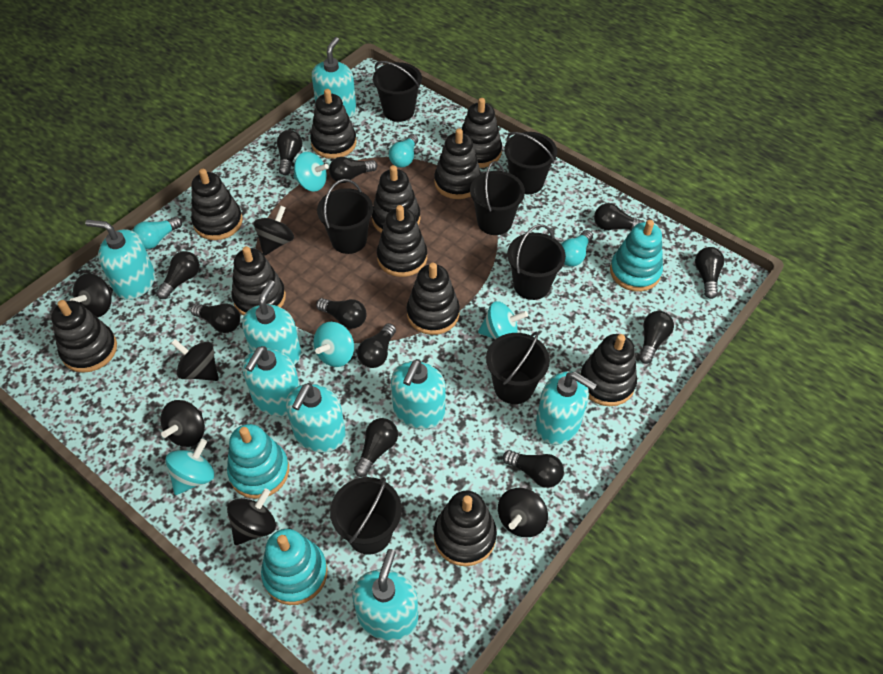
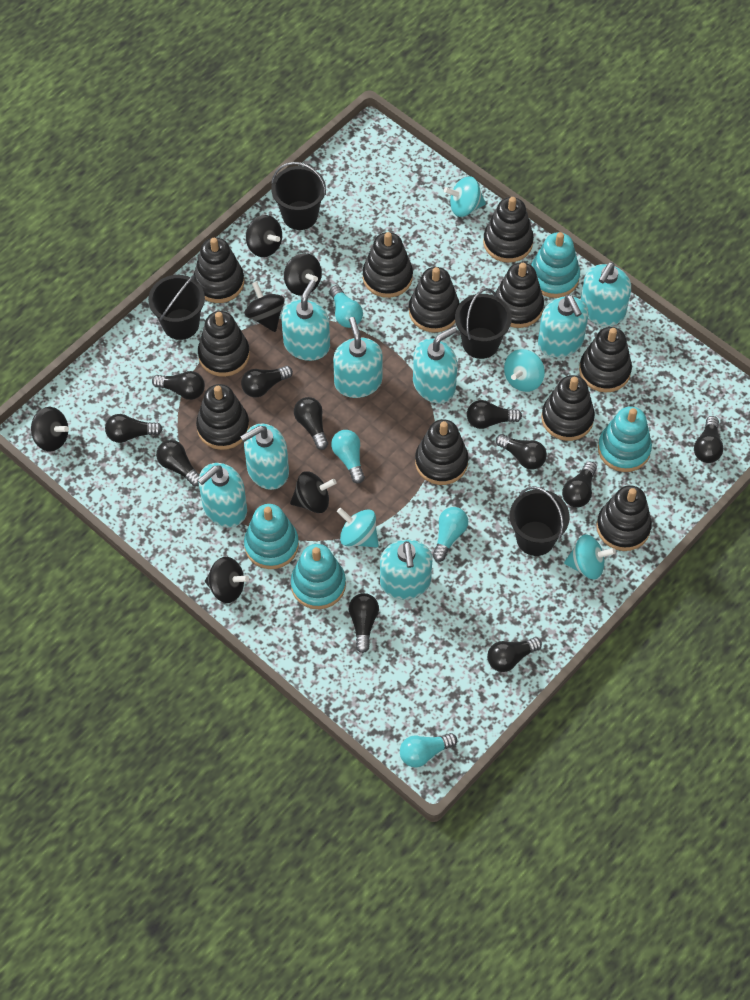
black bucket: [317,179,373,254] [330,477,402,555] [373,61,422,122] [470,161,525,235] [486,332,550,404] [504,132,557,194] [507,224,566,300] = 7 -> [148,275,205,340] [271,162,326,230] [455,288,512,359] [510,486,570,556] = 4
turquoise light bulb: [132,217,182,249] [389,134,418,168] [561,230,593,267] = 3 -> [330,285,363,328] [331,430,365,484] [400,733,457,767] [432,507,468,562] = 4
turquoise stacking toy: [227,424,289,499] [261,529,327,605] [610,220,663,292] = 3 -> [244,504,299,569] [291,544,346,609] [531,232,580,298] [598,406,652,472] = 4

